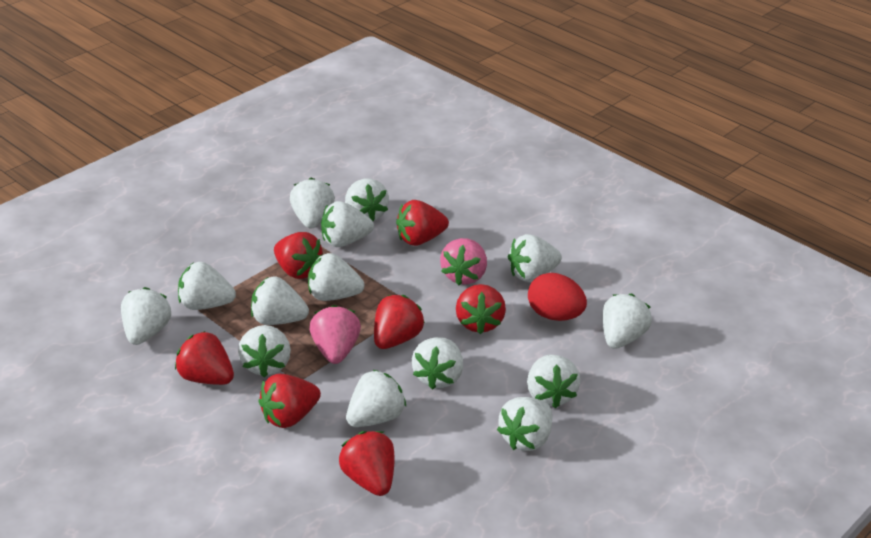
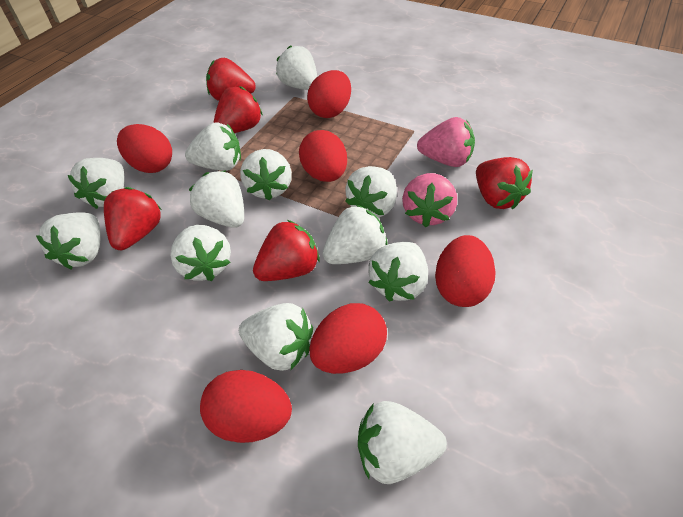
red egg: [528,273,587,321] = 1 -> [117,124,172,173] [200,370,292,443] [299,130,347,182] [307,70,351,118] [309,303,387,374] [435,235,496,307] = 6
red strawberry: [175,331,234,385] [258,374,321,428] [274,232,323,279] [339,431,394,496] [374,295,425,349] [396,200,449,246] [456,284,506,334] = 7 -> [104,187,162,250] [206,58,256,101] [214,86,263,133] [253,220,320,281] [476,157,533,209] = 5
white strawberry: [121,287,171,345] [178,262,236,310] [238,325,291,378] [251,277,309,325] [290,178,335,229] [308,253,365,301] [321,201,374,247] [345,178,389,221] [346,370,406,427] [412,337,463,390] [497,397,552,451] [508,234,562,282] [527,355,580,409] [602,294,652,349] = 14 -> [36,212,101,270] [68,158,124,209] [170,225,231,281] [185,122,241,171] [189,170,244,228] [239,303,313,371] [240,149,292,200] [276,45,317,90] [322,205,387,264] [345,166,397,218] [358,401,447,484] [368,242,428,302] = 12

